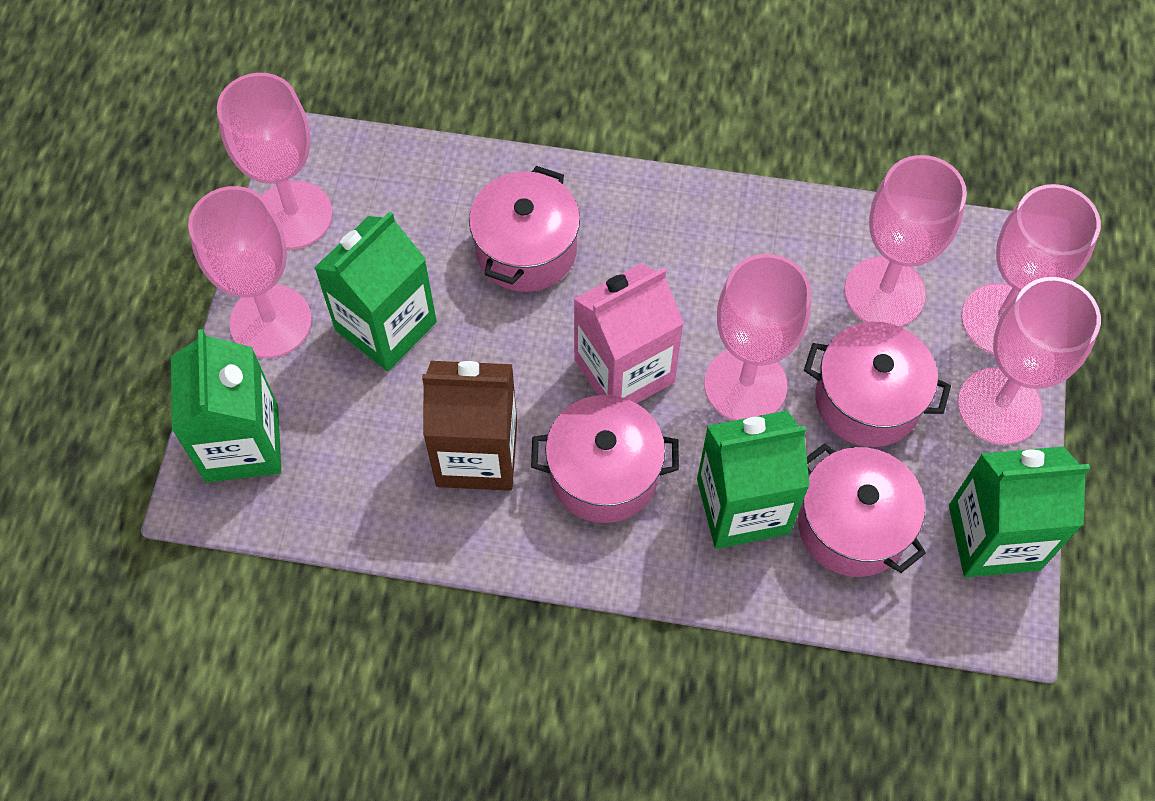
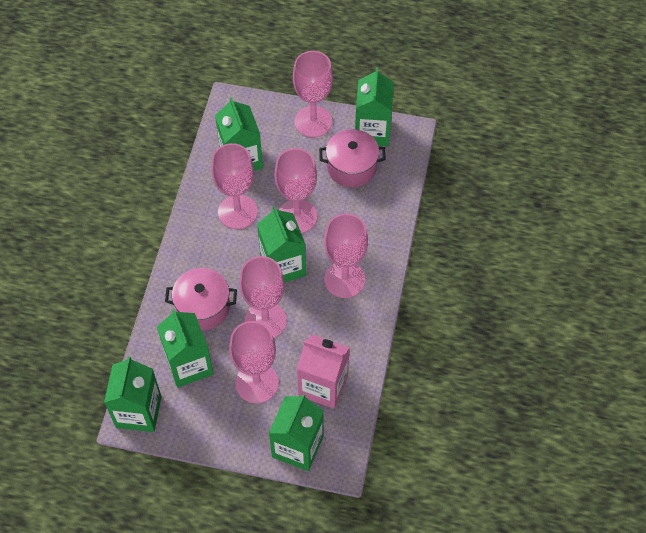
brown carton: [422,361,517,491] = 1 -> none = 0
green carton: [171,329,281,482] [314,211,437,371] [697,410,810,549] [949,446,1090,577] = 4 -> [104,356,162,432] [157,309,214,388] [215,97,263,171] [257,206,306,282] [269,394,324,471] [355,68,394,146] = 6
pink pot: [469,166,580,292] [531,395,679,523] [798,443,926,577] [804,322,951,447] = 4 -> [165,268,237,330] [319,129,386,187] = 2

